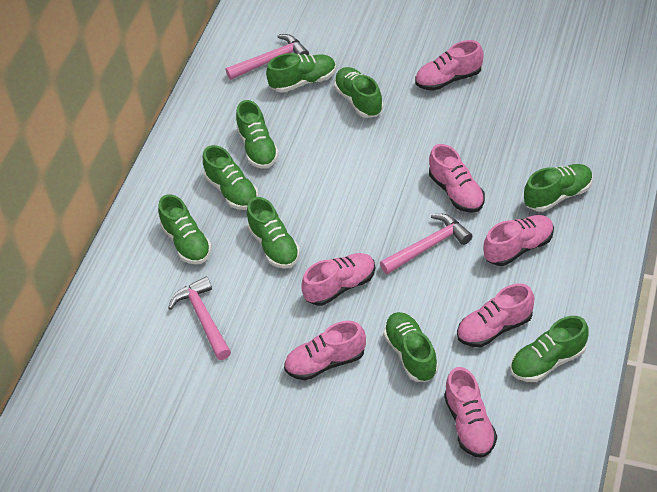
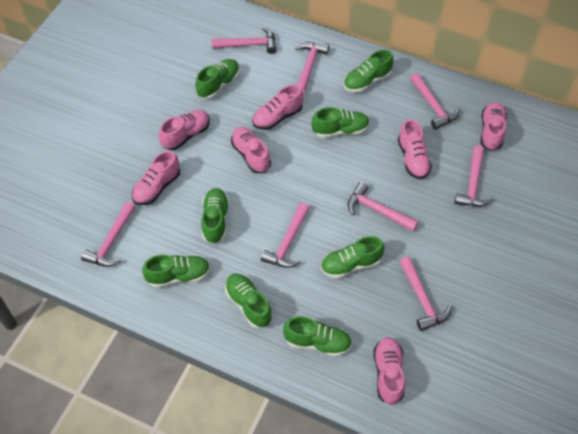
green shoe: [158,194,212,264] [203,145,258,210] [236,100,279,169] [247,197,300,269] [266,53,336,93] [334,67,383,118] [383,312,438,382] [510,316,589,382] [524,164,593,212] = 9 -> [142,255,210,288] [195,59,240,99] [201,188,229,244] [225,274,272,328] [283,316,352,357] [312,107,370,138] [321,236,385,279] [344,50,393,93] = 8
pink hammer: [168,276,231,360] [226,34,309,80] [380,214,472,274] = 3 -> [81,202,135,267] [212,27,277,54] [261,203,309,268] [295,42,329,94] [348,182,418,231] [399,257,452,331] [410,73,460,129] [455,146,493,207] = 8

